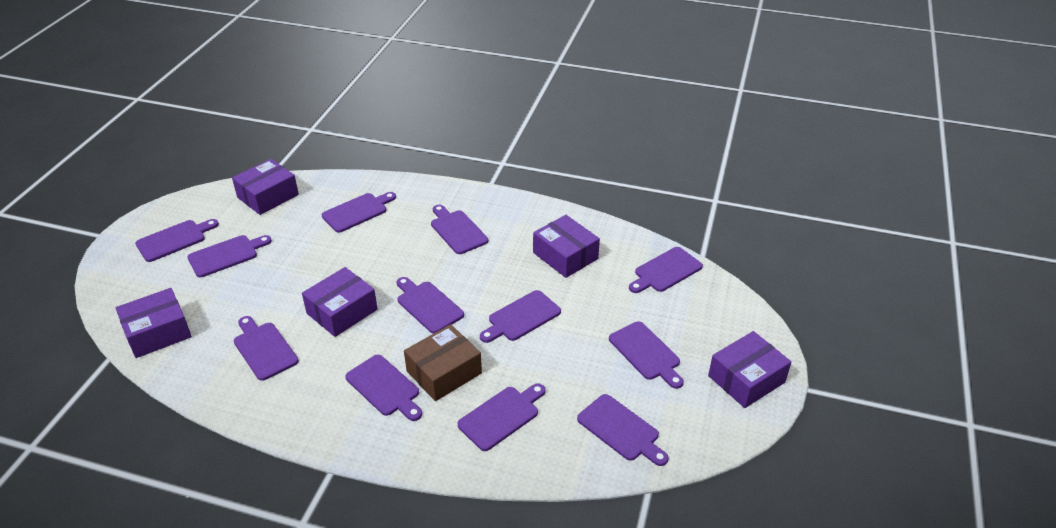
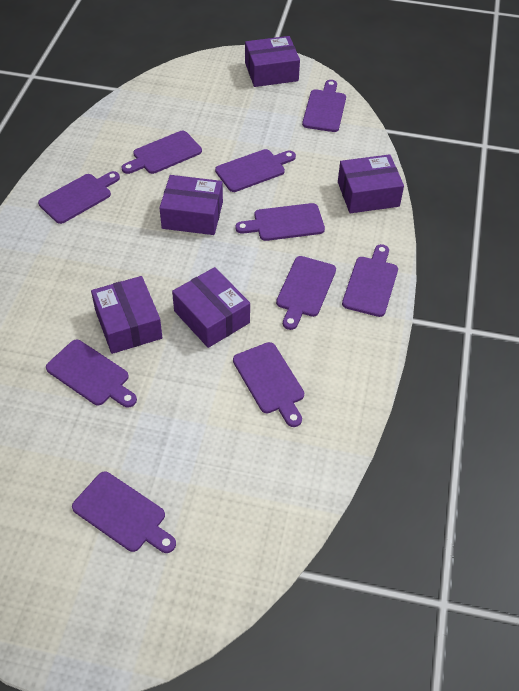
brown box: [404,324,482,401] = 1 -> none = 0
purple cutting board: [135,219,219,262] [187,235,272,277] [234,316,299,381] [322,192,396,233] [345,355,422,421] [397,277,464,334] [431,205,488,254] [458,383,546,451] [480,290,561,343] [577,394,669,466] [609,321,684,389] [629,247,703,293] = 12 -> [38,171,120,224] [46,340,137,408] [72,472,176,553] [122,131,202,174] [215,149,296,192] [233,342,304,427] [235,203,325,241] [276,256,336,330] [302,80,346,132] [342,244,398,317] = 10

